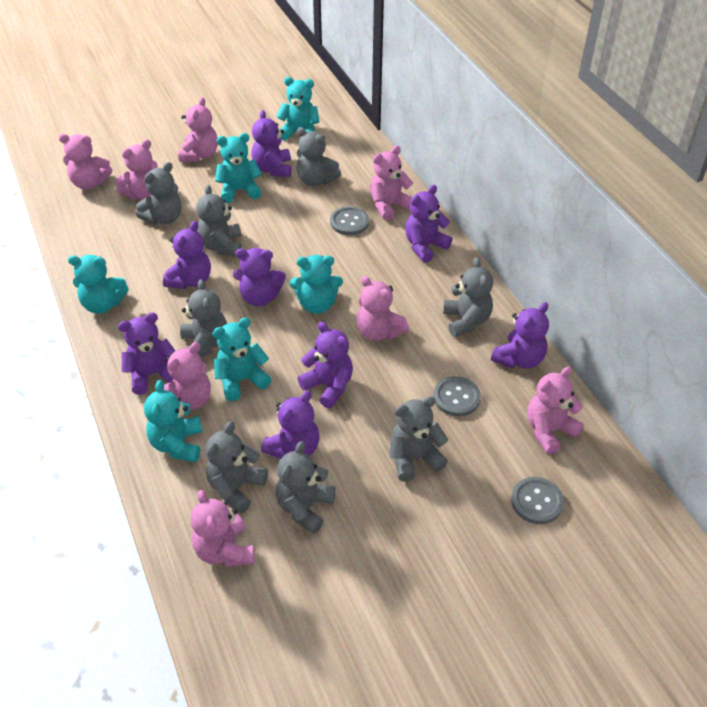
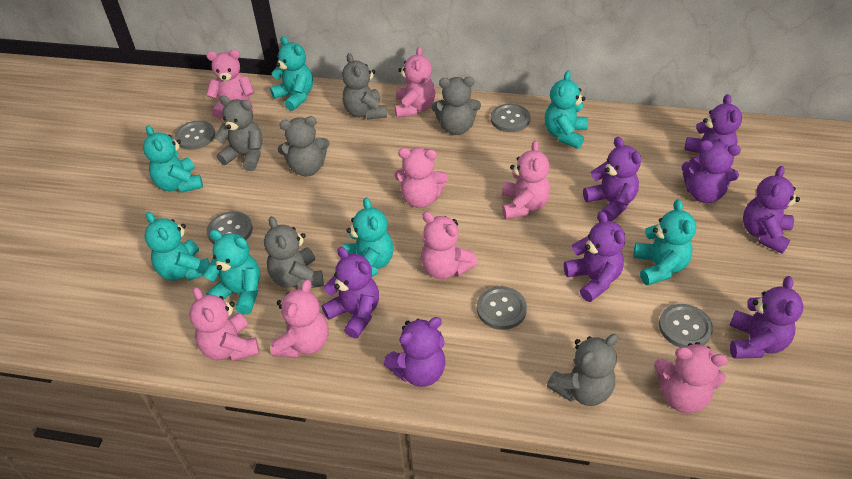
grey button: [330,206,369,235] [433,376,481,416] [511,477,564,524] = 3 -> [174,120,215,150] [207,211,253,244] [477,286,527,330] [491,104,530,132] [659,304,713,348] = 5
grey teddy bear: [136,162,182,224] [180,279,227,358] [196,185,241,256] [206,421,268,514] [276,441,335,534] [297,127,341,186] [390,396,448,482] [443,257,493,337] = 8 -> [215,96,262,171] [264,216,324,289] [278,116,330,176] [342,53,387,120] [432,77,481,135] [547,334,618,406] = 6
turquoise teddy bear: [68,255,129,314] [144,380,203,462] [212,317,271,401] [215,133,262,203] [276,77,319,140] [290,255,343,314] = 6 -> [143,125,203,193] [145,212,210,281] [204,230,260,314] [270,36,313,111] [343,197,393,277] [544,71,588,149] [634,199,696,285] = 7

